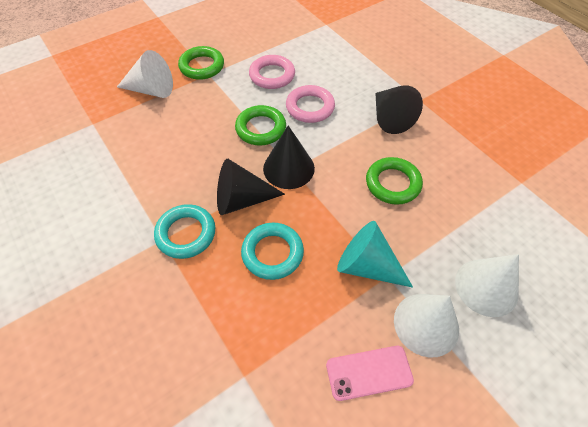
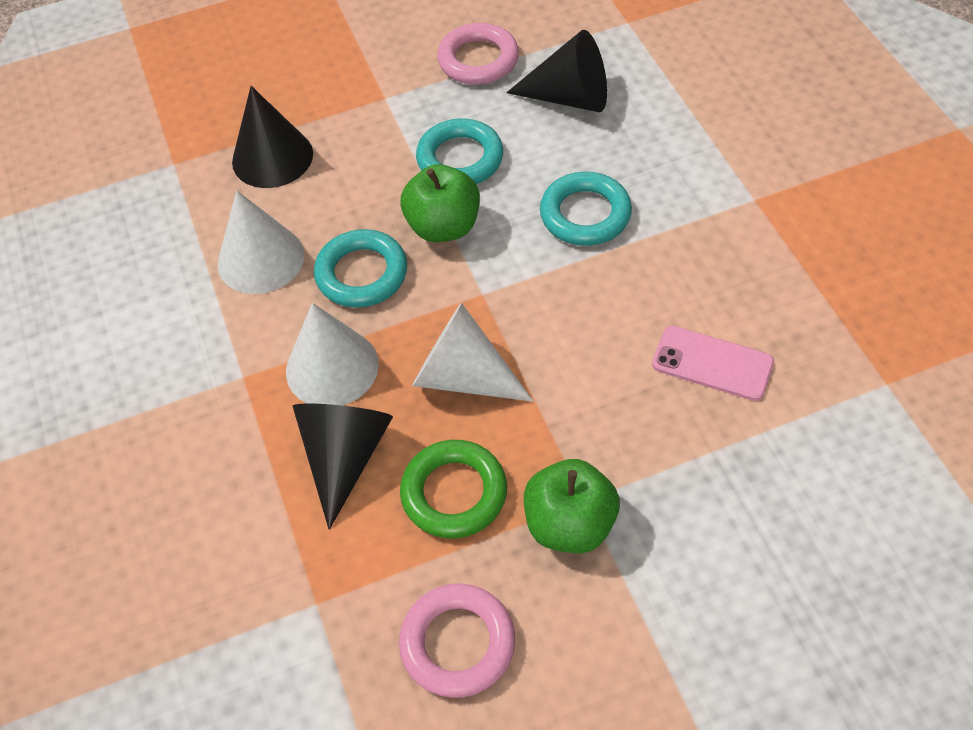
green apple: none = 0 -> [401,164,480,242] [524,459,620,553] = 2
green ring: [178,46,224,80] [235,105,286,145] [366,157,423,205] = 3 -> [400,440,507,539] = 1
turquoise cone: [337,221,413,288] = 1 -> none = 0
turquoise ring: [154,204,215,259] [241,223,304,280] = 2 -> [314,229,407,308] [416,118,503,184] [540,172,632,246] = 3

